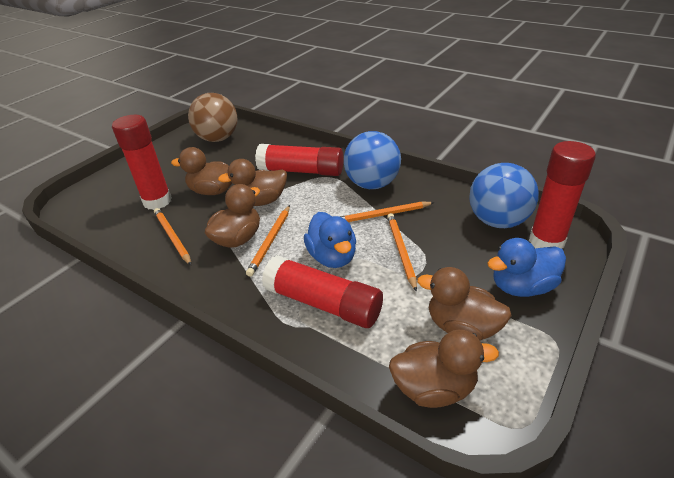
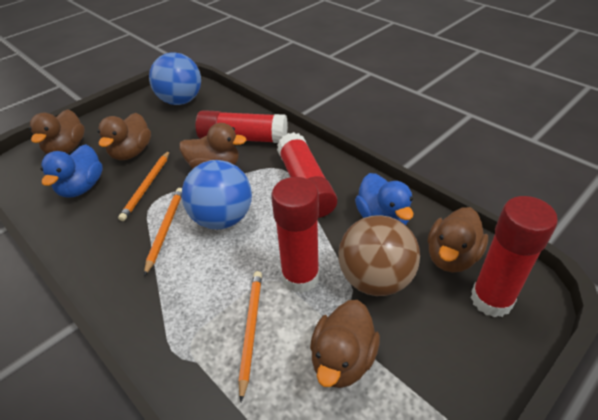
orange pencil: [154,208,191,265] [246,205,290,277] [340,202,435,222] [387,213,417,292] = 4 -> [118,150,170,221] [144,188,182,276] [238,271,262,402] = 3

